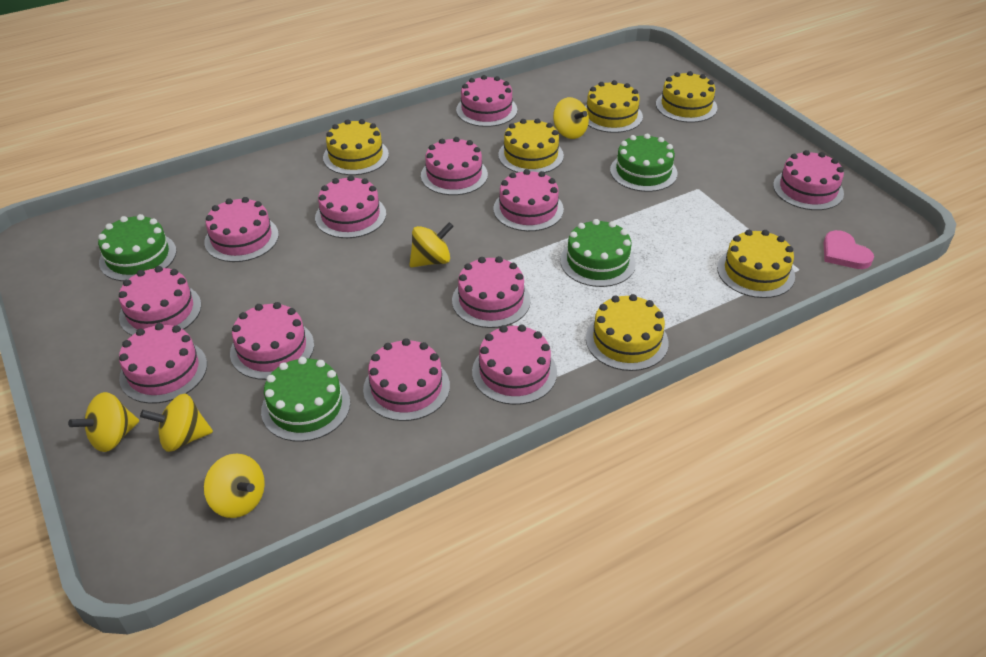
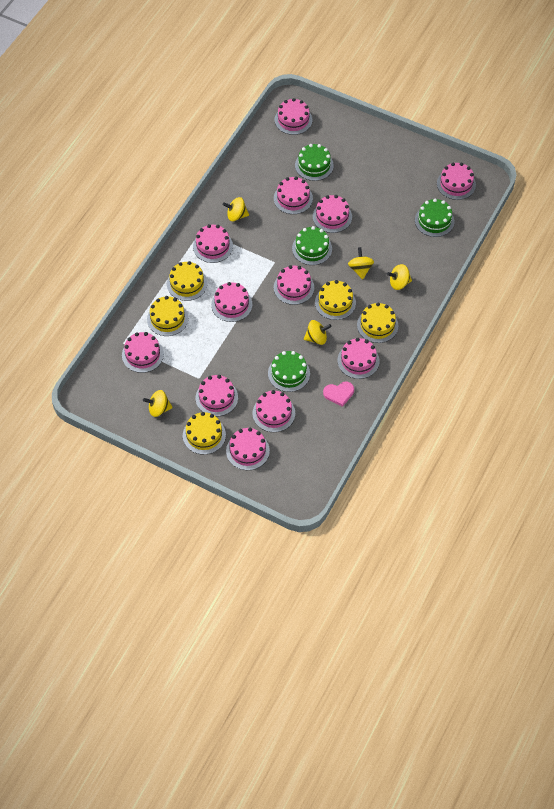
yellow cake: [323,119,389,175] [498,118,564,173] [585,80,643,133] [586,294,669,371] [656,71,717,123] [717,229,795,298] = 6 -> [147,296,188,336] [167,261,207,301] [183,412,226,455] [315,280,356,320] [357,303,398,343] = 5

